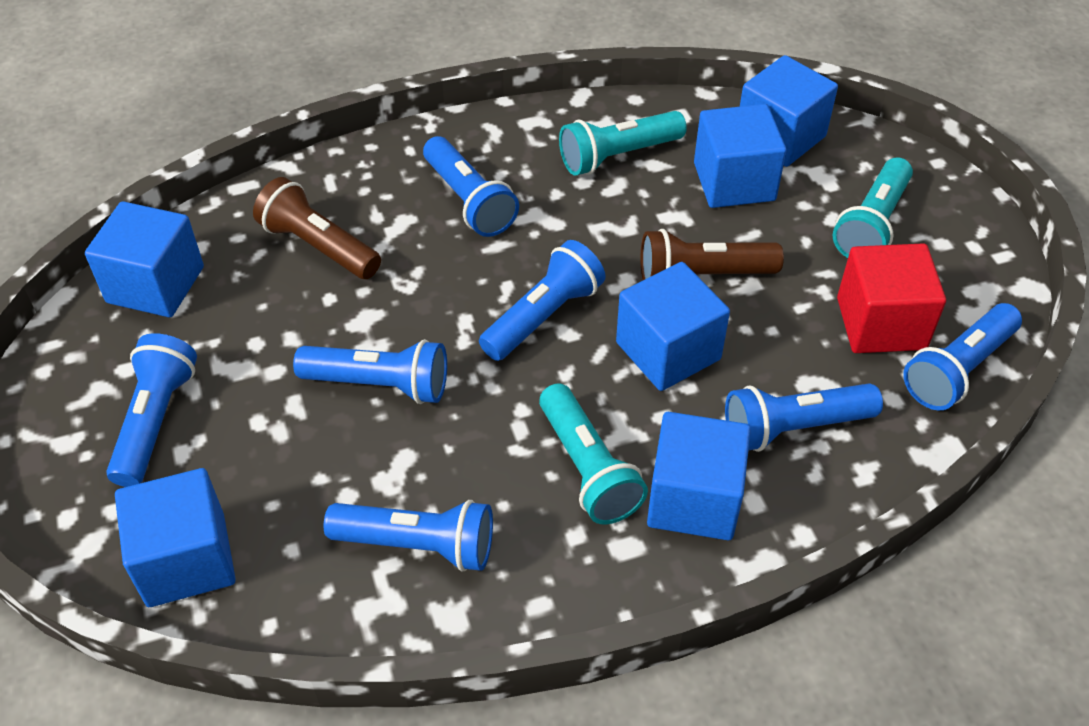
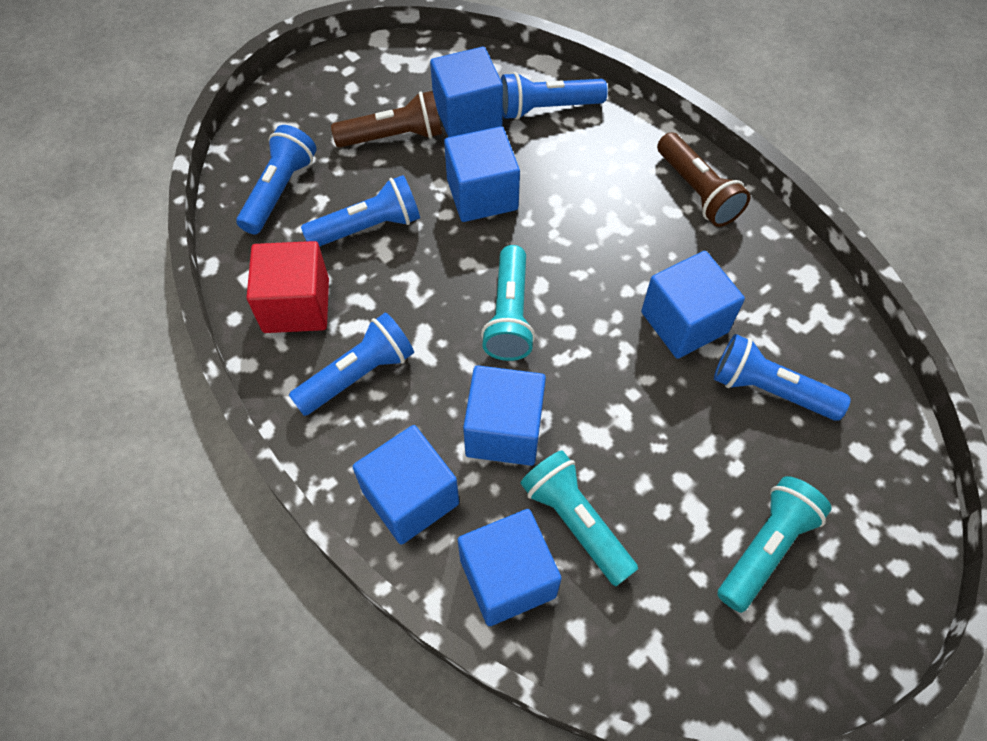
blue flashlight: [106,333,197,487] [293,339,447,404] [324,500,493,572] [423,136,519,237] [479,240,606,361] [725,383,883,452] [903,303,1022,410] = 7 -> [236,125,317,234] [289,312,414,416] [301,175,420,247] [501,72,608,120] [714,334,851,421] = 5

